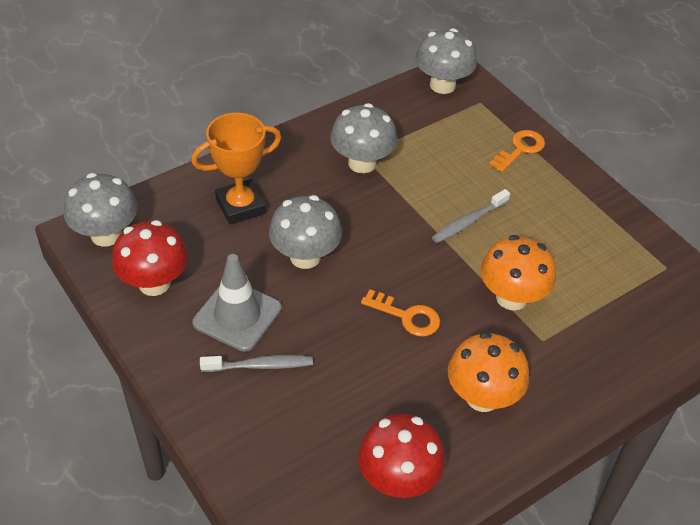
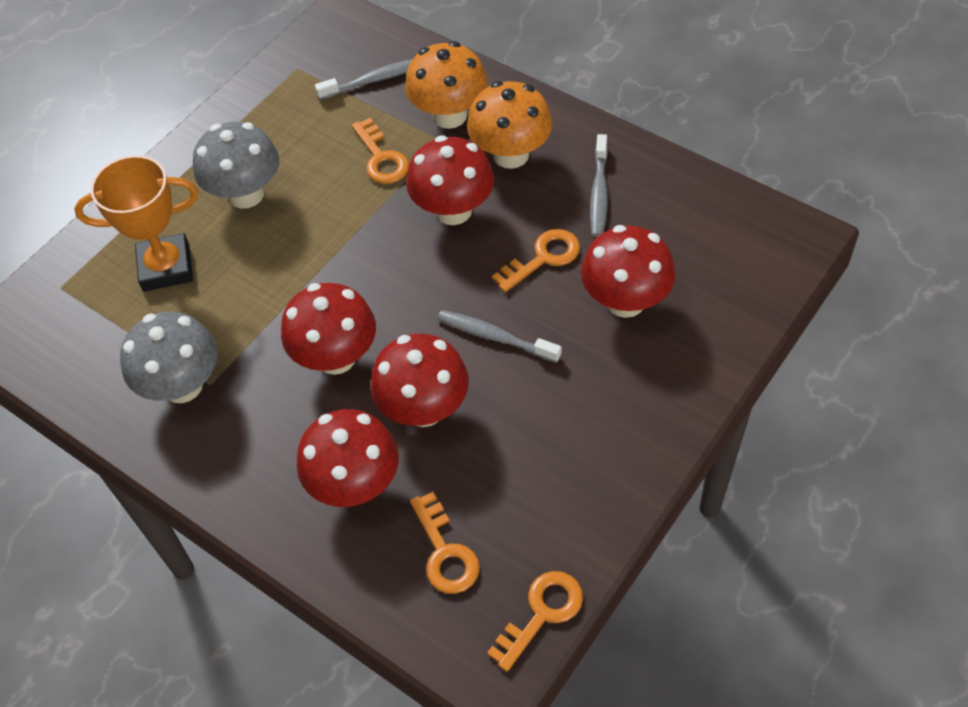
grey mushroom: [64,173,137,247] [269,195,342,269] [330,103,397,173] [415,28,477,94] = 4 -> [120,312,218,403] [193,121,279,209] = 2
grey toothbrush: [200,355,313,372] [432,189,510,243] = 2 -> [315,59,413,100] [437,310,562,363] [590,134,608,237] = 3
grey traffic cone: [193,254,282,352] = 1 -> none = 0
orange key: [361,289,440,337] [489,130,545,173] = 2 -> [352,118,409,184] [410,492,480,594] [487,571,583,672] [492,229,580,292] = 4
red mushroom: [112,220,188,296] [358,414,445,498] = 2 -> [281,283,376,375] [297,409,399,507] [370,334,469,427] [406,135,494,225] [581,225,675,318] = 5

